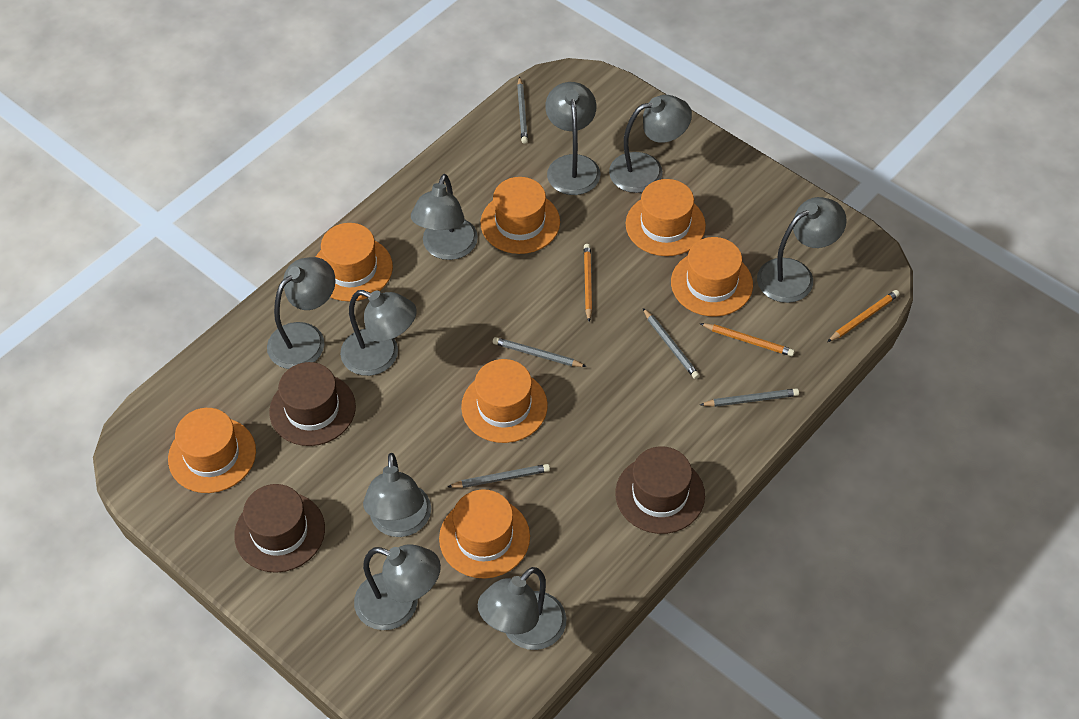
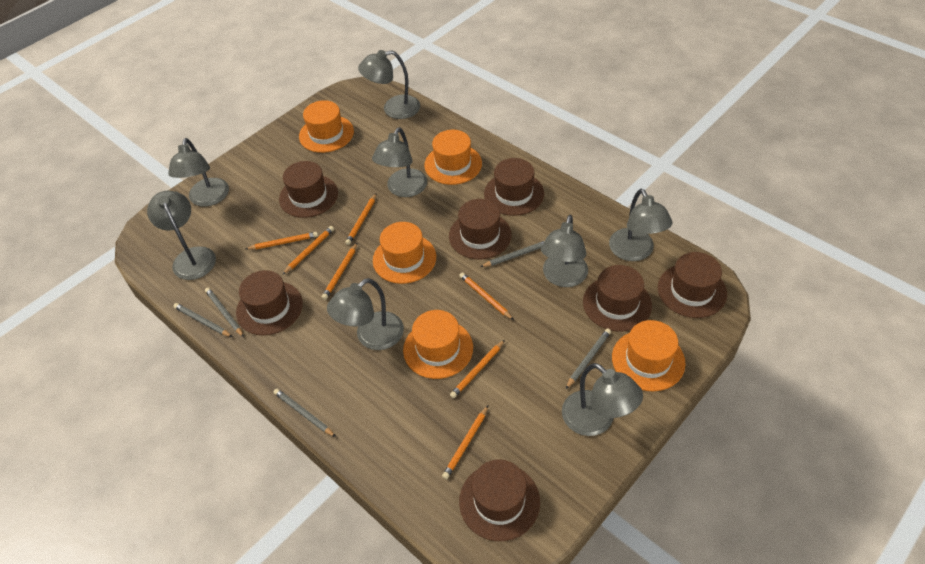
brown hat: [234,484,325,573] [269,362,356,446] [615,446,705,534] = 3 -> [236,270,303,336] [279,161,338,218] [449,199,512,259] [459,460,540,541] [484,158,544,216] [583,265,652,332] [658,252,727,318] = 7
grey lamp: [267,257,335,369] [340,290,417,376] [354,544,441,630] [363,453,431,537] [411,174,478,260] [478,567,567,650] [545,82,600,195] [609,95,692,193] [757,197,847,303] = 9 -> [147,191,216,280] [168,138,229,207] [327,278,404,350] [358,50,420,119] [372,127,427,197] [541,215,588,287] [562,363,643,436] [609,189,673,261] = 8
orange hat: [168,408,256,493] [316,223,393,301] [439,489,530,578] [461,359,548,443] [481,177,560,254] [626,179,706,256] [671,237,753,317] = 7 -> [299,100,354,153] [373,222,436,284] [403,310,473,379] [424,130,482,185] [612,320,686,391] = 5
orange pencil: [584,244,592,322] [700,323,795,356] [827,290,900,342] = 3 -> [246,232,318,249] [282,226,334,275] [322,243,357,300] [345,193,377,245] [442,406,488,479] [450,340,505,398] [459,272,514,320] = 7

